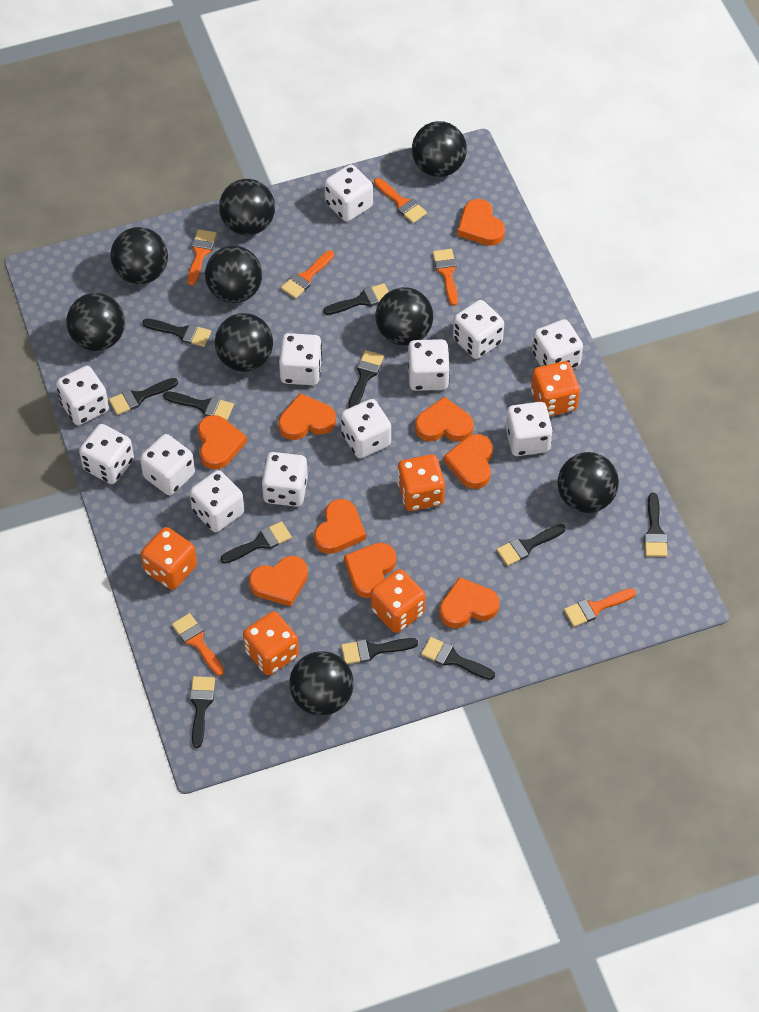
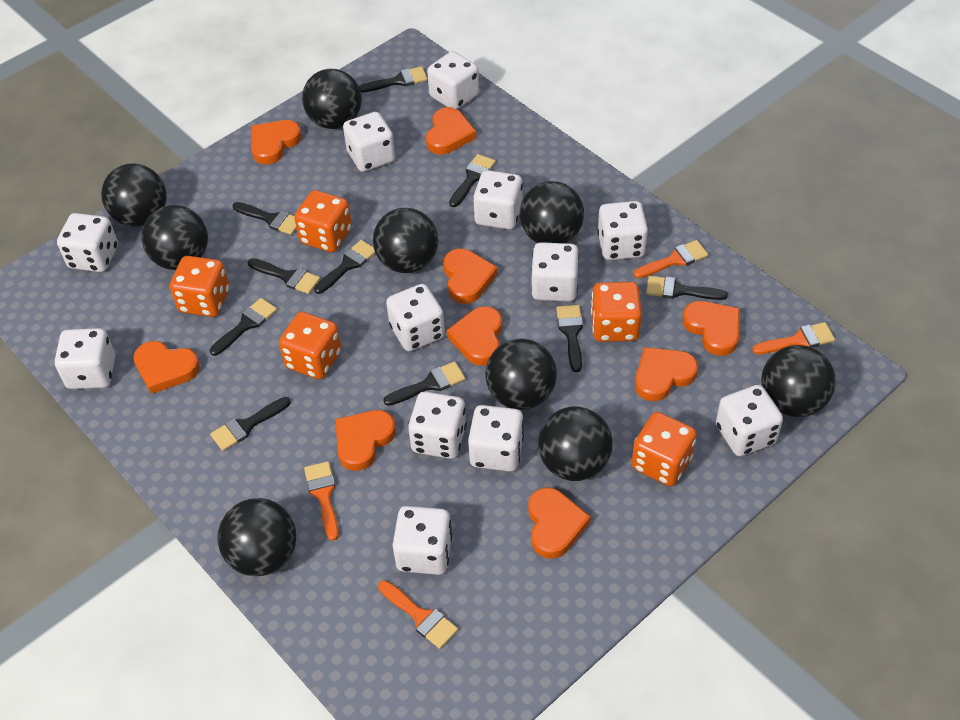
black brush: [109,378,178,415] [142,319,211,347] [163,391,234,420] [190,676,215,748] [221,521,292,564] [323,283,389,315] [341,638,418,664] [348,350,384,408] [421,637,495,680] [497,524,566,566] [644,493,667,557] = 11 -> [210,298,277,356] [210,397,291,451] [232,202,297,235] [248,258,320,294] [314,240,375,294] [359,66,428,92] [383,361,465,406] [449,154,496,207] [556,305,583,372] [646,276,728,300] = 10
orange brush: [172,613,224,676] [187,229,217,286] [281,250,334,299] [374,178,427,223] [433,249,458,306] [564,588,636,627] = 6 -> [304,461,339,541] [378,580,458,649] [634,240,708,278] [752,322,835,354] = 4

